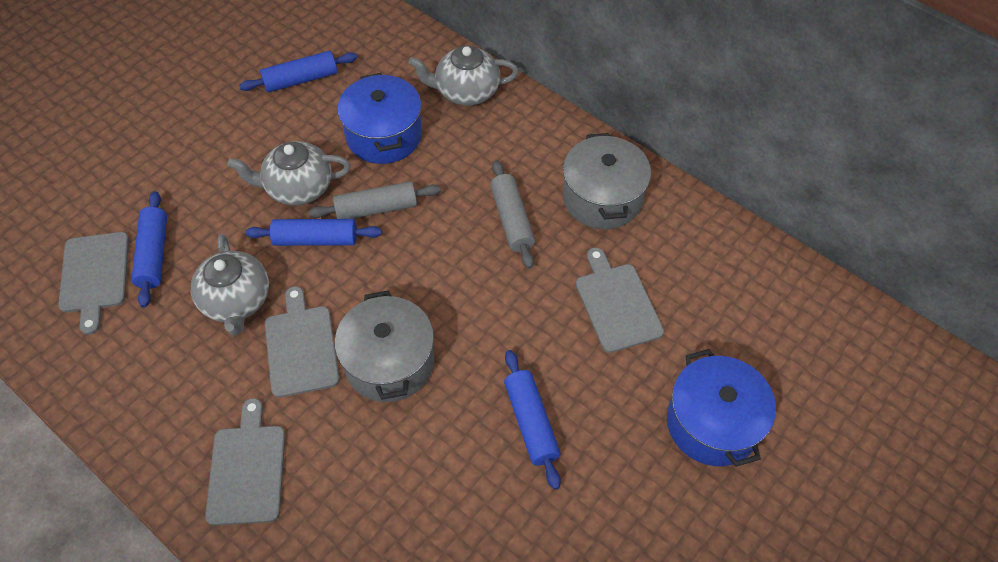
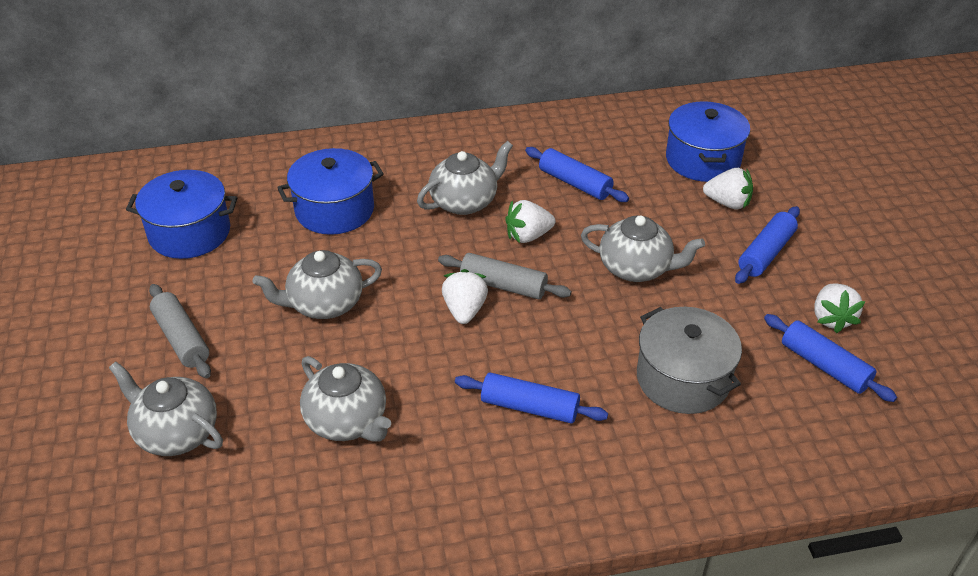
blue pot: [337,73,422,164] [667,349,776,467] = 2 -> [126,170,237,259] [277,148,384,235] [666,101,750,182] = 3
grey cutting board: [58,232,129,335] [205,398,285,525] [265,286,340,398] [576,247,664,353] = 4 -> none = 0
grey pot: [335,290,434,402] [563,133,651,229] = 2 -> [637,307,742,414] = 1
grey teapot: [191,234,269,335] [228,141,351,205] [409,45,519,106] = 3 -> [109,362,223,456] [253,250,382,319] [300,356,391,442] [417,141,513,215] [581,215,705,282] = 5
white strawberry: none = 0 -> [442,269,488,324] [505,200,555,243] [703,168,753,209] [814,283,865,333] = 4

